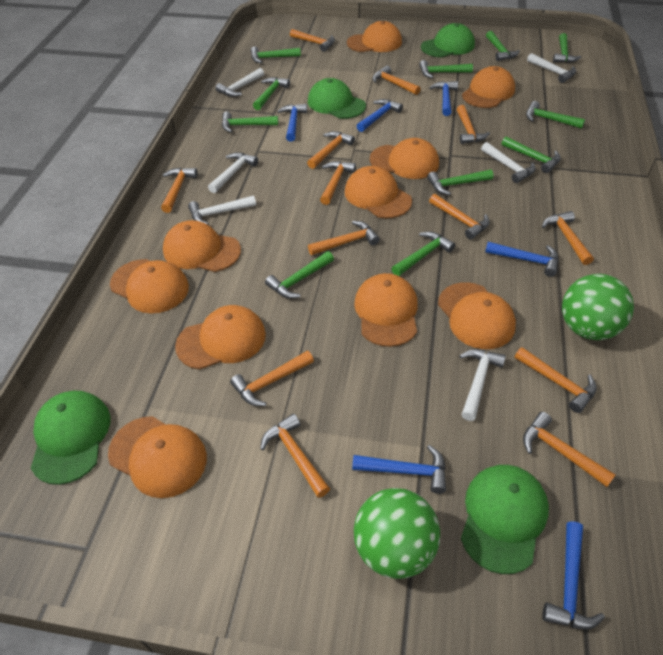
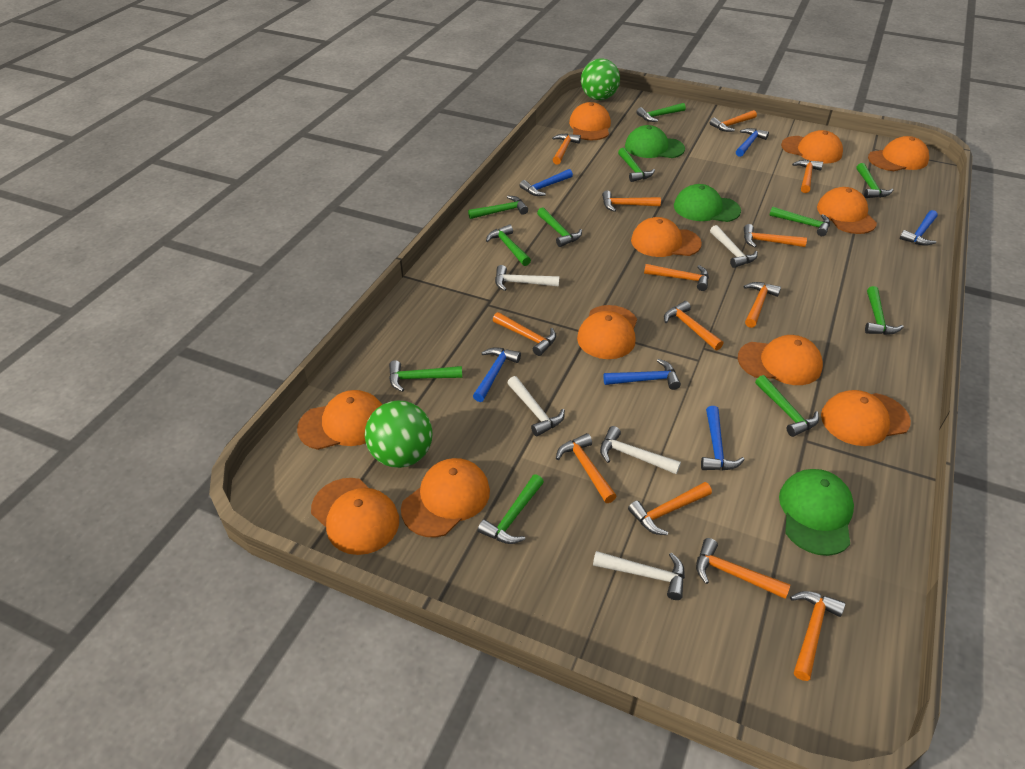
green cap: [31,391,110,485] [308,78,366,119] [421,23,475,57] [461,465,549,574] = 4 -> [625,125,685,158] [674,184,741,222] [779,469,854,556] = 3
orange cap: [108,416,207,498] [110,259,189,314] [163,220,241,272] [175,305,266,370] [345,166,412,218] [347,21,402,52] [354,273,418,347] [370,138,439,179] [438,282,516,349] [462,66,515,108] = 10 -> [297,390,383,450] [311,478,399,555] [401,458,490,537] [569,102,611,140] [577,305,637,359] [631,217,702,257] [738,335,823,385] [781,130,843,164] [817,187,877,234] [821,390,911,446] [868,136,929,171] = 11
white hammer: [188,195,256,225] [208,152,258,193] [215,68,264,97] [459,349,506,421] [481,142,536,183] [527,53,576,83] = 6 -> [495,265,559,291] [507,376,565,436] [593,551,685,600] [600,426,681,474] [710,225,758,268] = 5

